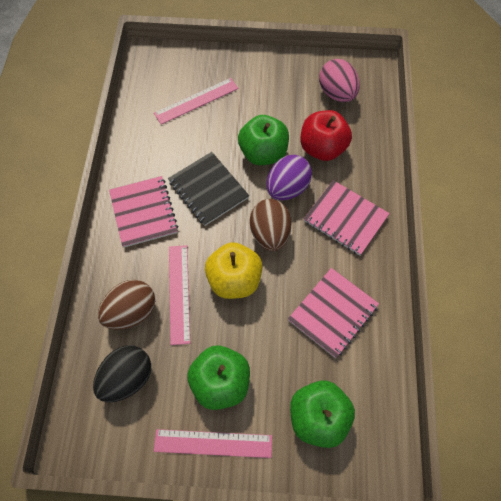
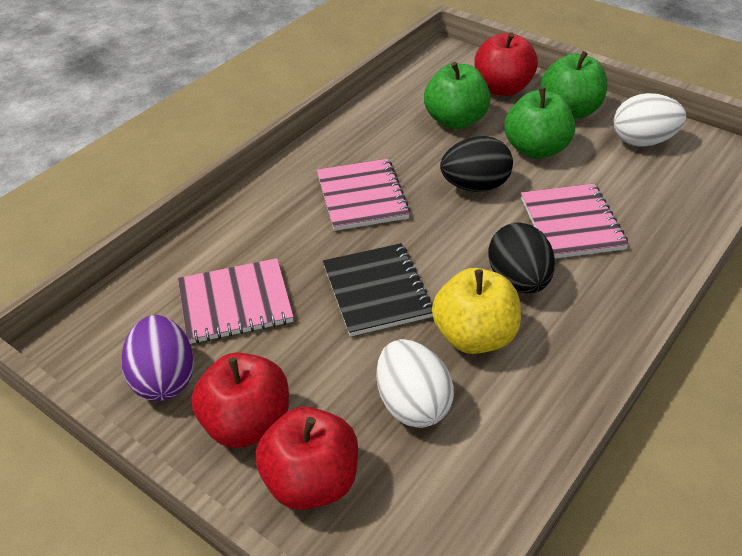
black egg: [93,345,151,402] = 1 -> [440,136,513,192] [488,223,555,293] = 2
brown egg: [98,280,155,330] [250,199,292,251] = 2 -> none = 0
pink egg: [319,59,360,102] = 1 -> none = 0
pink ruler: [154,78,238,125] [154,429,272,458] [169,245,190,345] = 3 -> none = 0
red apple: [301,110,352,161] = 1 -> [191,352,289,448] [255,407,358,510] [474,32,538,96] = 3
white egg: none = 0 -> [376,339,454,428] [614,93,686,147] = 2

